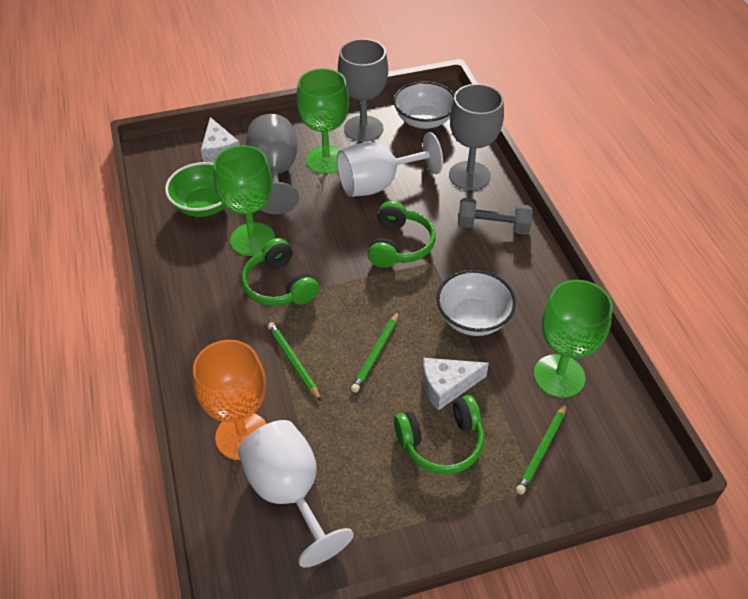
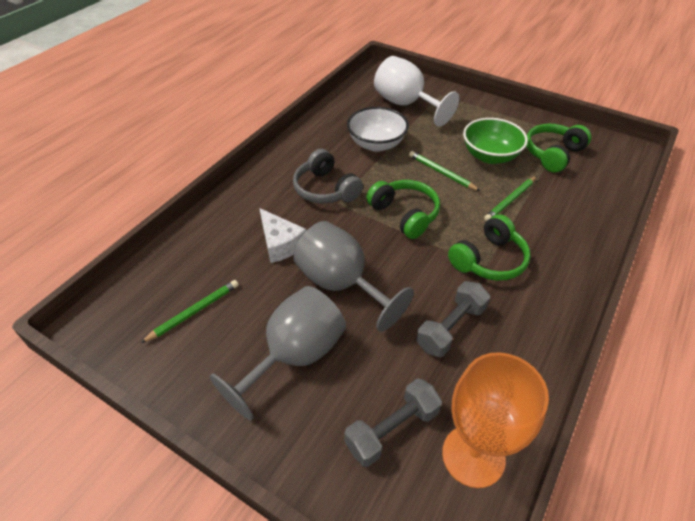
green goblet: [213,145,275,256] [297,68,349,174] [534,280,613,398] = 3 -> none = 0
grey dumbbell: [458,198,533,235] = 1 -> [344,378,442,467] [416,281,490,357] = 2
grey goblet: [246,114,299,214] [338,39,388,142] [449,84,504,190] = 3 -> [209,286,346,421] [293,221,414,332] = 2
grey headphones: none = 0 -> [293,149,363,203] = 1
white bowl: [394,81,455,129] [437,270,516,336] = 2 -> [347,107,409,152] = 1
white cheese: [201,117,240,163] [422,358,489,411] = 2 -> [260,208,306,263] = 1
white goblet: [238,420,354,568] [337,132,443,197] = 2 -> [374,56,459,127] = 1

